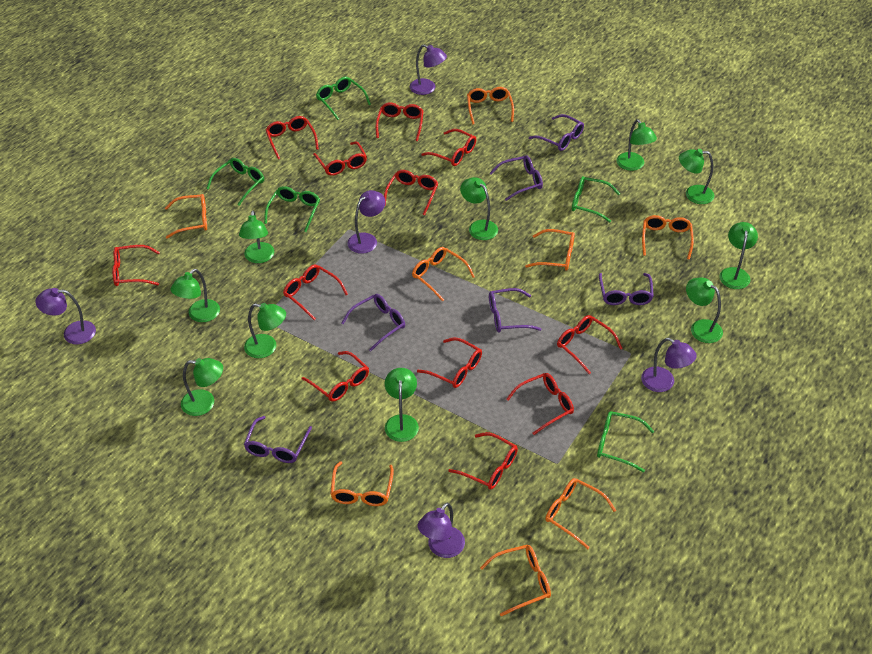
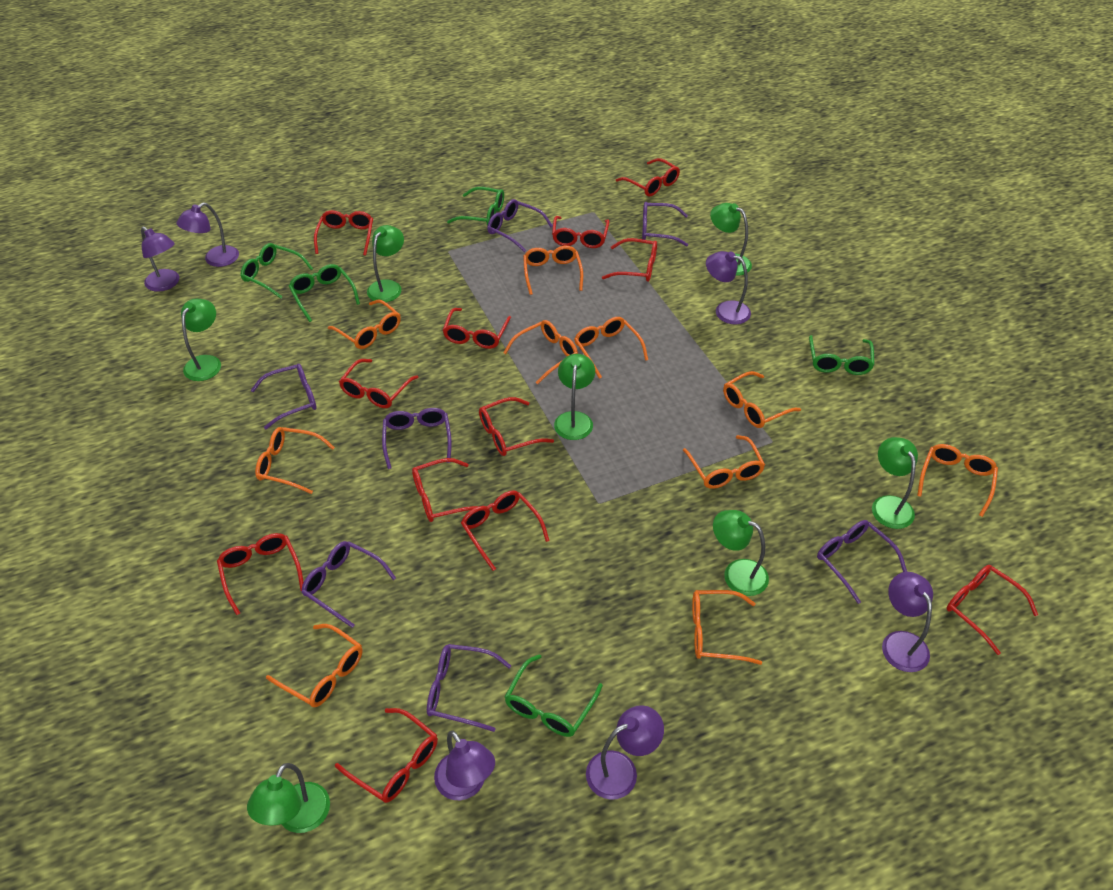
green lamp: [171,269,220,322] [181,358,223,416] [239,211,274,263] [244,303,286,358] [385,368,419,442] [460,177,498,240] [616,119,657,171] [679,149,714,204] [686,277,723,343] [719,222,758,289] = 10 -> [181,298,221,381] [247,763,330,833] [367,225,404,302] [554,354,595,440] [710,203,752,276] [713,510,769,596] [872,437,918,529] = 7
orange glasses: [165,194,207,239] [330,461,394,506] [412,247,475,302] [467,87,514,125] [480,545,551,616] [525,229,575,271] [545,478,616,549] [642,215,694,260] = 8 -> [255,427,335,494] [266,624,362,707] [328,300,401,349] [503,320,578,385] [523,246,583,295] [574,317,648,379] [683,435,765,489] [692,590,762,665] [723,371,801,428] [917,444,998,517] = 10
purple glasses: [244,416,312,463] [342,294,405,352] [489,155,543,201] [489,288,541,333] [529,114,584,151] [599,273,654,305] = 6 -> [251,364,317,429] [301,541,396,628] [382,408,452,469] [427,644,511,732] [487,199,553,252] [642,202,688,247] [817,520,907,604] = 7
purple lamp: [35,288,96,344] [347,190,385,254] [410,45,447,95] [418,503,465,558] [641,338,697,392] = 5 -> [141,226,179,292] [176,203,239,267] [434,731,495,800] [586,705,664,800] [706,251,751,324] [882,572,933,672] = 6

